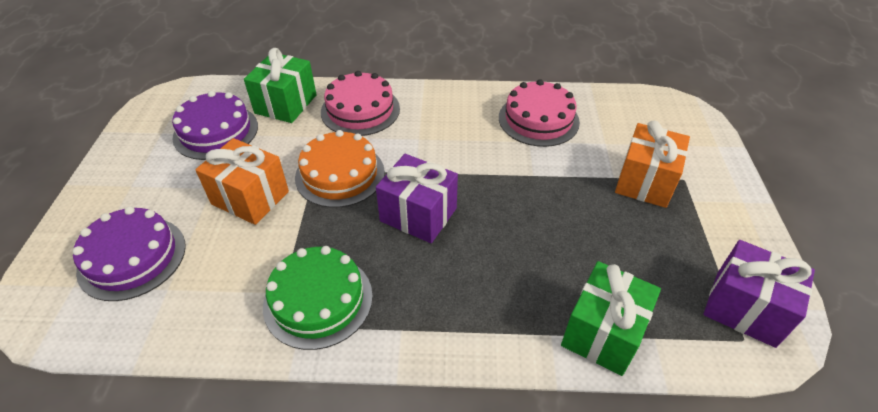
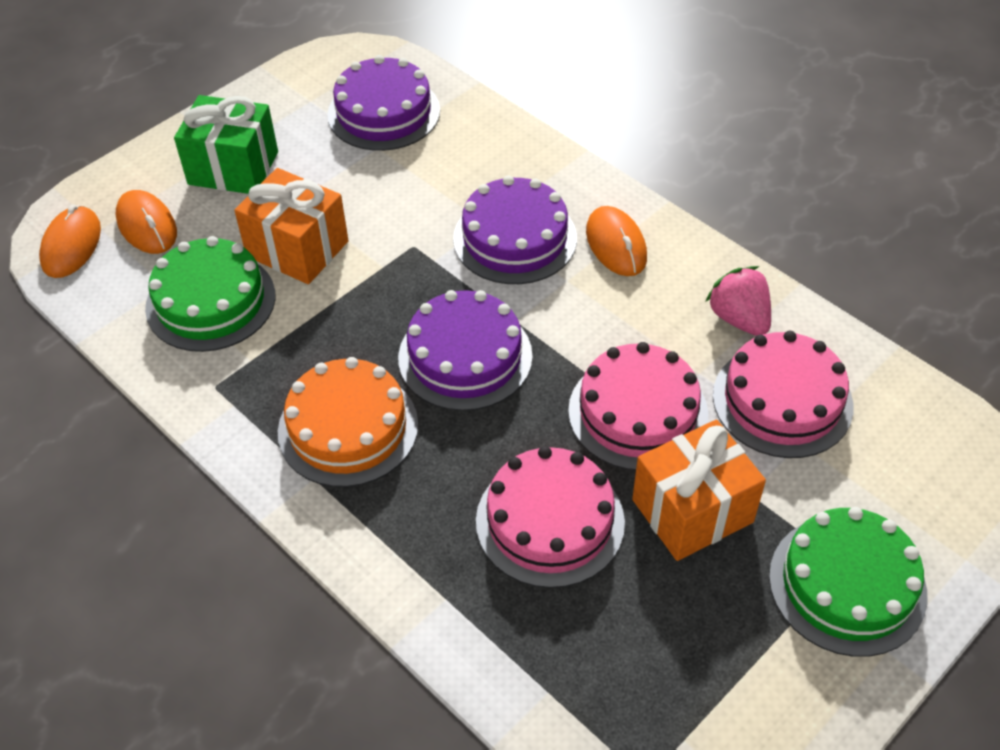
green cake: [263,246,373,350] = 1 -> [145,236,275,352] [769,507,927,657] = 2
green gift: [244,48,317,123] [561,261,661,376] = 2 -> [174,95,278,194] = 1
orange mouse: none = 0 -> [39,204,101,278] [116,190,177,254] [586,206,647,276] = 3
pink cake: [321,71,400,136] [499,79,580,147] = 2 -> [476,446,625,588] [568,342,708,470] [713,331,854,458] = 3
pink strawberry: none = 0 -> [705,266,771,336] = 1
purple cake: [72,206,186,301] [172,91,258,160] = 2 -> [327,55,440,151] [398,290,533,411] [453,176,577,284] = 3
purple gift: [376,154,458,243] [703,240,815,348] = 2 -> none = 0

